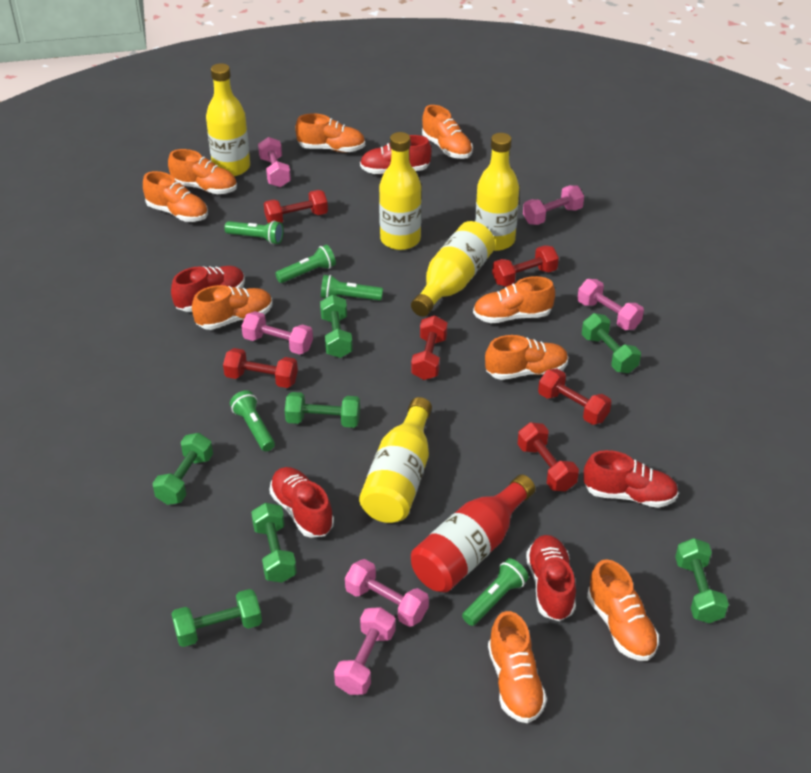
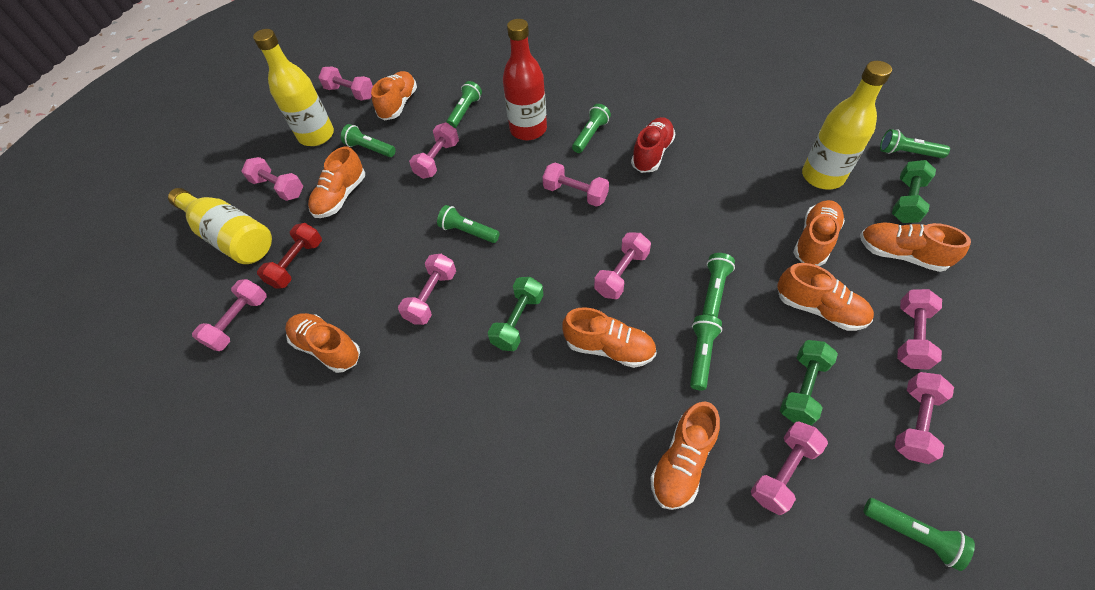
green dumbbell: [152,433,213,505] [171,589,262,647] [251,503,297,583] [285,392,360,428] [320,295,353,358] [582,313,641,373] [675,538,729,623] = 7 -> [488,277,543,351] [780,340,838,426] [892,160,936,223] = 3
green flashlight: [224,221,284,244] [230,390,275,451] [275,245,336,283] [321,275,383,301] [462,558,529,626] = 5 -> [341,124,396,157] [437,205,500,243] [446,81,482,128] [572,104,611,153] [690,315,722,390] [702,253,735,318] [863,498,975,571] [880,129,950,158] = 8
orange shoe: [143,171,208,222] [168,149,237,194] [192,285,273,330] [295,113,365,152] [422,105,473,159] [473,276,555,323] [485,335,569,380] [488,611,547,723] [587,559,659,661] = 9 -> [285,313,360,373] [308,146,365,218] [371,71,417,121] [562,307,657,368] [650,401,720,510] [777,263,874,331] [793,200,845,266] [860,223,971,272] = 8
pink dumbbell: [241,311,313,354] [258,137,291,187] [334,607,396,695] [345,559,429,627] [523,185,584,225] [577,279,644,330] = 6 -> [192,279,267,351] [241,157,303,201] [318,66,373,101] [398,254,456,325] [409,123,459,179] [542,163,609,207] [594,232,651,299] [751,421,828,515] [894,372,954,464] [897,289,942,370] = 10
red dumbbell: [223,348,298,388] [264,190,328,223] [411,315,448,380] [492,245,559,287] [517,422,579,491] [538,368,611,425] = 6 -> [257,223,322,289] = 1
red shoe: [171,266,245,312] [269,467,334,538] [360,135,432,174] [526,535,576,621] [583,450,679,508] = 5 -> [631,117,675,173] = 1
yellow bottle: [206,63,250,176] [359,397,432,523] [379,132,422,250] [411,221,495,317] [475,133,519,251] = 5 -> [168,188,272,264] [253,29,334,146] [802,61,892,189] = 3

